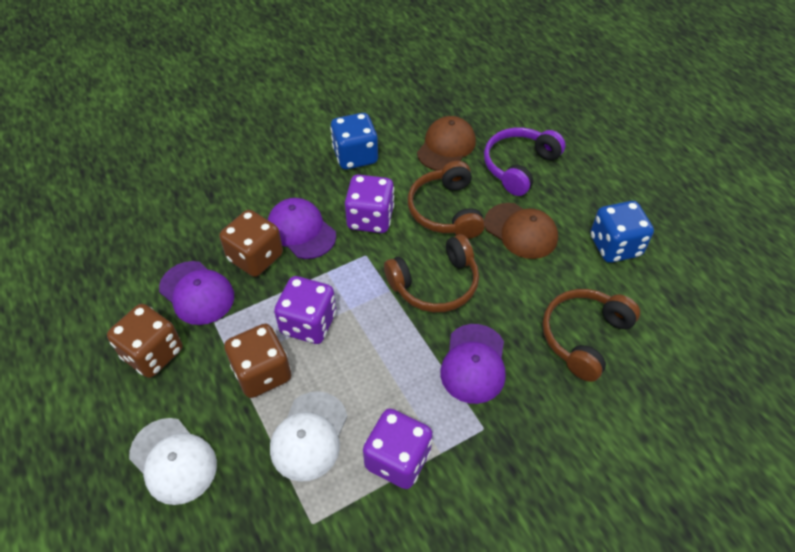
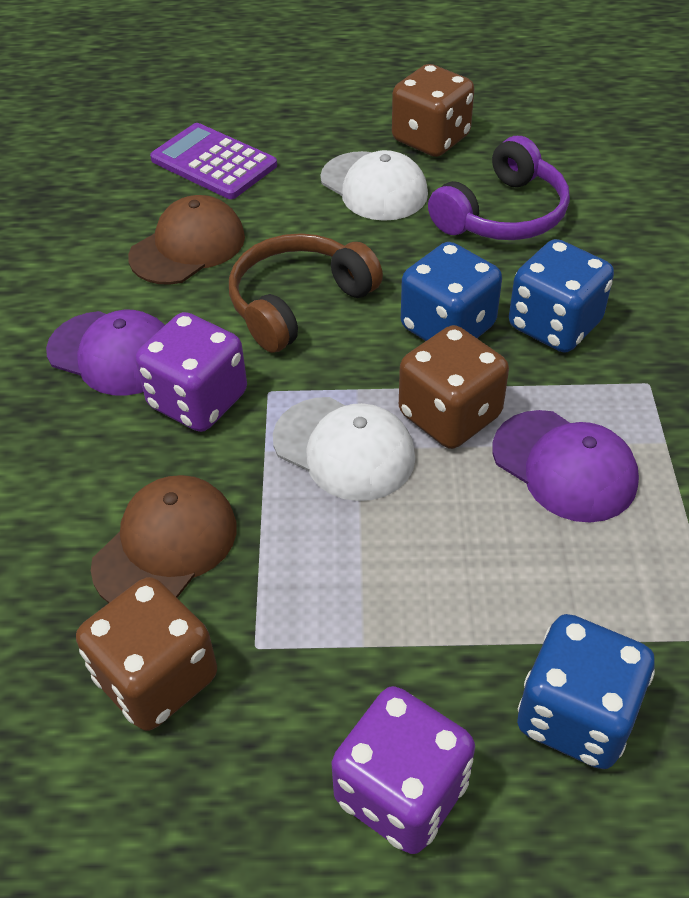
blue dice: [330,113,378,170] [590,201,654,263] = 2 -> [401,242,502,341] [509,239,614,353] [517,614,655,769] = 3
brown headphones: [384,234,479,312] [408,161,485,239] [542,289,640,382] = 3 -> [229,233,383,353] = 1
purple calculator: none = 0 -> [150,123,277,199] = 1
purple cap: [159,261,234,325] [267,198,336,259] [440,324,506,404] = 3 -> [46,310,165,396] [492,410,639,523] = 2
purple dice: [274,276,336,344] [345,174,394,233] [363,408,433,489] = 3 -> [136,312,247,432] [332,686,475,854] = 2

